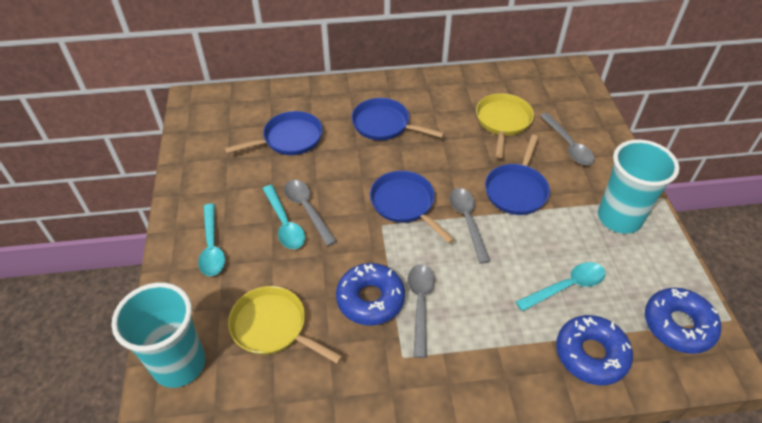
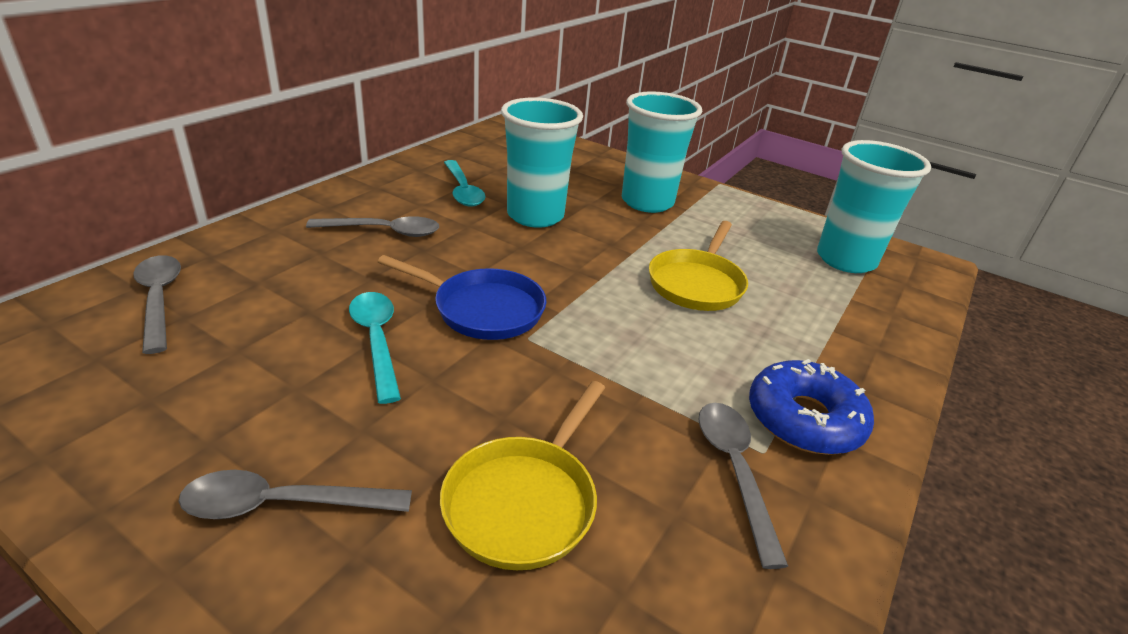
blue donut: [336,263,405,326] [556,315,633,385] [645,288,721,354] = 3 -> [749,359,874,455] = 1
blue pan: [225,111,323,155] [351,98,444,140] [370,171,455,244] [485,135,550,215] = 4 -> [378,255,546,340] = 1
turquoise cup: [111,282,205,388] [598,139,679,234] = 2 -> [501,97,583,228] [622,91,702,213] [817,140,931,273] = 3
turquoise spoon: [198,203,225,276] [263,185,305,249] [516,262,606,311] = 3 -> [349,292,401,404] [444,160,486,207] = 2

